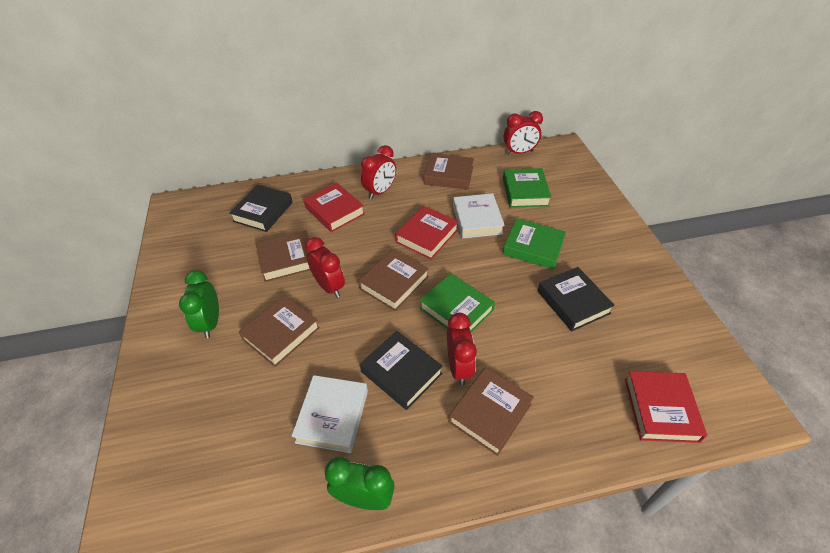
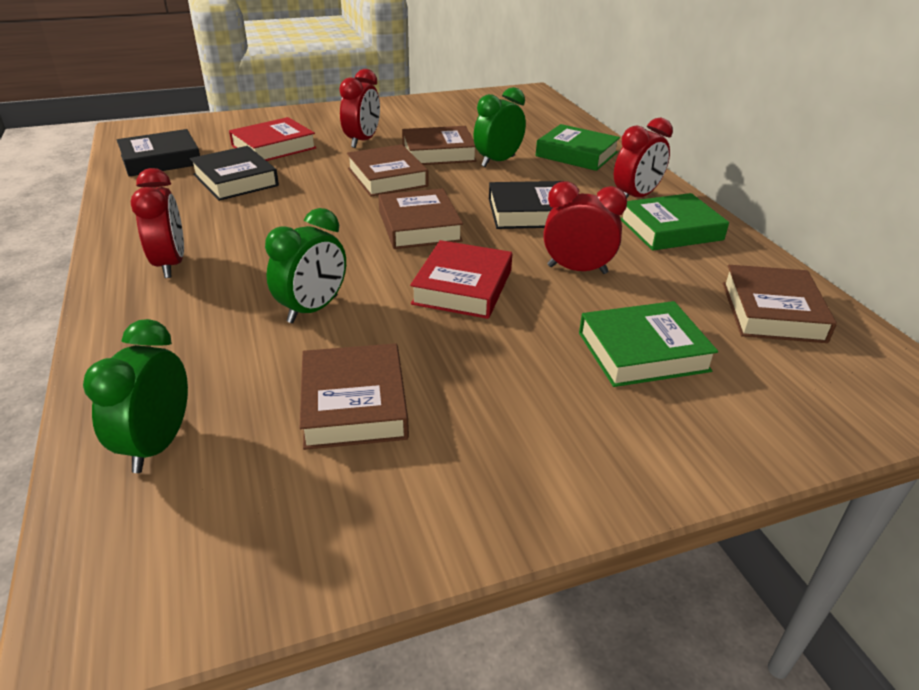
green clock: [179,270,219,338] [324,457,395,510] = 2 -> [83,319,188,473] [265,208,346,323] [474,87,526,167] = 3
red book: [304,183,365,232] [395,206,459,260] [625,371,707,443] = 3 -> [229,117,317,161] [410,240,512,319] = 2
white book: [291,375,368,453] [453,193,505,239] = 2 -> none = 0

